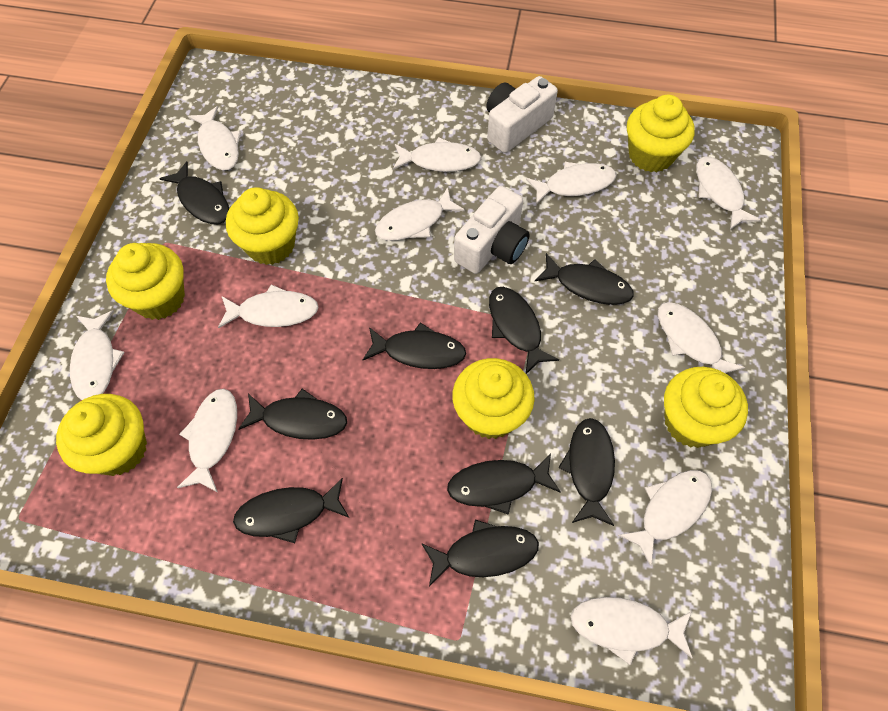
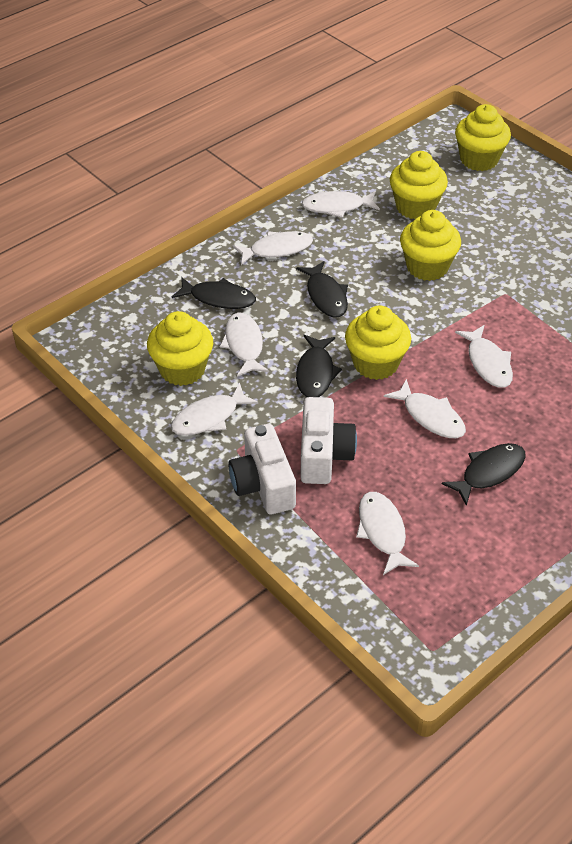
black fish: [159,161,229,224] [233,478,349,543] [238,389,347,440] [363,323,466,369] [421,520,539,587] [447,454,560,515] [489,287,559,374] [535,253,634,305] [558,418,615,526] = 9 -> [172,277,256,309] [296,261,348,317] [296,335,342,397] [442,443,525,506] = 4
white fish: [70,310,125,400] [177,389,237,492] [188,106,241,170] [218,284,319,328] [375,187,465,241] [393,137,482,172] [526,162,616,205] [571,597,693,665] [618,470,712,566] [658,302,745,374] [696,157,761,230] = 11 -> [171,383,258,436] [220,312,269,377] [232,231,313,265] [302,191,380,218] [356,492,419,575] [384,379,466,438] [455,325,513,388] = 7
yellow cupcake: [56,394,147,476] [106,243,185,320] [226,187,299,265] [452,358,535,439] [627,95,695,172] [664,367,748,448] = 6 -> [147,311,213,386] [345,305,411,380] [390,151,448,219] [400,210,461,281] [455,104,511,171] = 5

